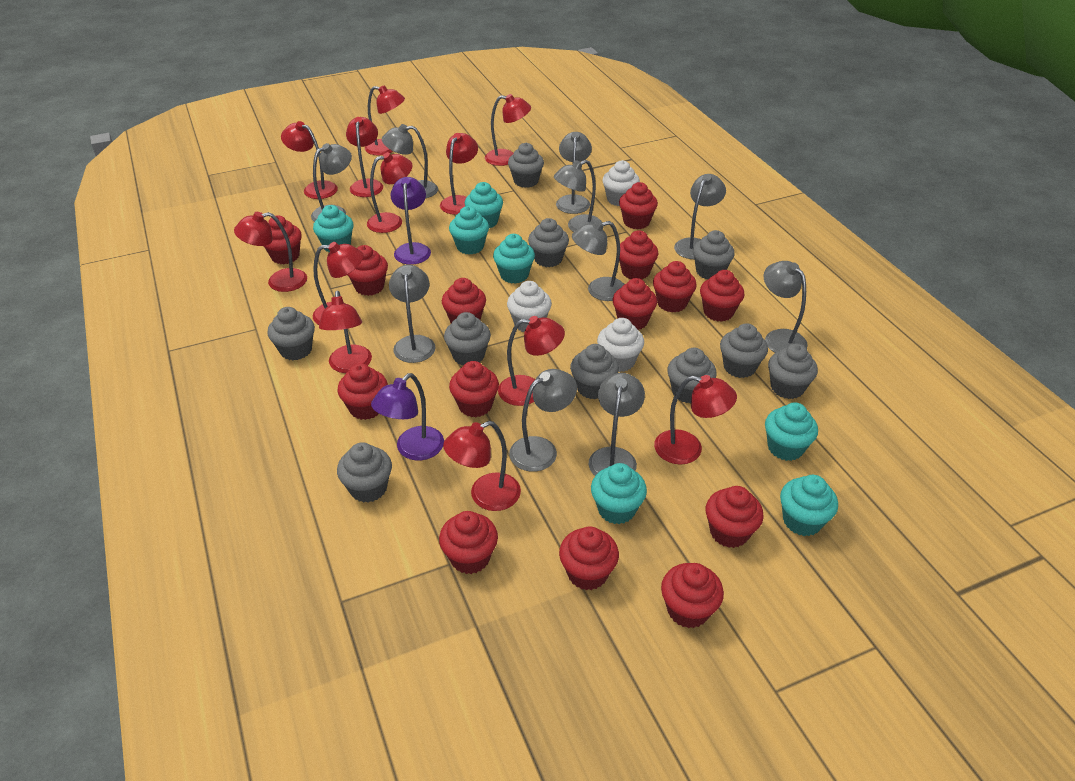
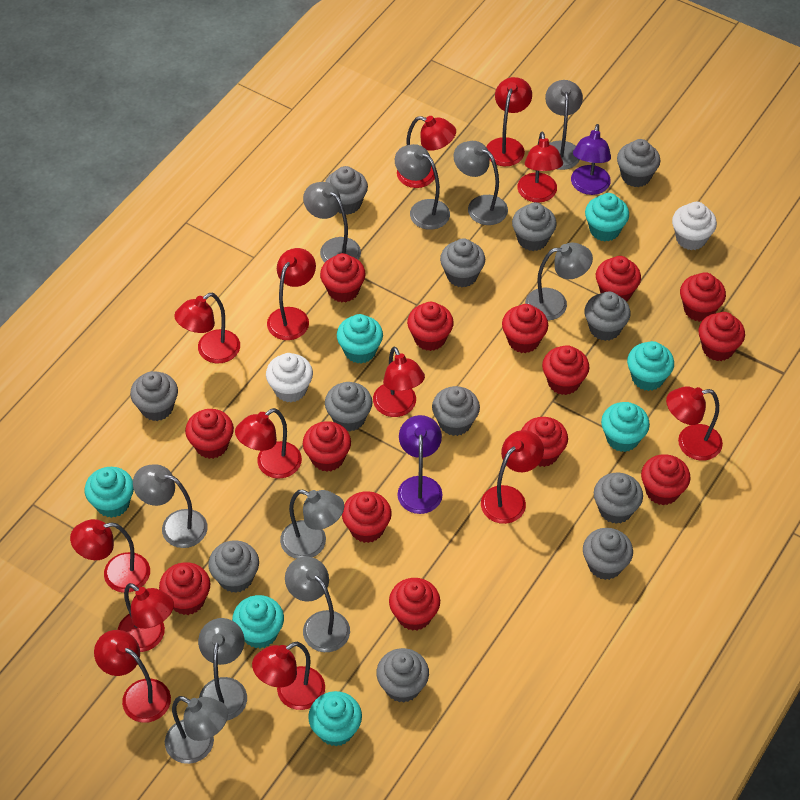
grey cupcake: [267,307,315,360] [337,442,392,503] [444,312,491,365] [508,143,544,188] [528,218,569,267] [570,344,619,399] [667,348,717,403] [693,230,735,279] [720,323,768,378] [768,344,818,399] = 10 -> [130,371,178,421] [208,540,259,593] [325,166,368,215] [325,382,372,431] [376,648,429,703] [432,386,480,436] [440,238,485,287] [512,202,557,251] [583,528,633,580] [584,291,631,341] [594,473,643,524] [617,139,660,187] = 12
red lamp: [234,212,307,292] [281,121,338,199] [313,242,363,325] [319,291,372,373] [346,117,383,197] [365,85,405,156] [367,152,412,233] [440,133,478,215] [443,421,521,511] [485,94,531,166] [498,316,565,406] [654,375,737,465] = 12 -> [70,519,150,593] [94,630,171,723] [118,583,174,652] [174,293,240,363] [235,408,302,478] [252,642,325,710] [267,248,316,340] [373,347,425,417] [397,116,456,188] [481,430,544,524] [487,77,532,166] [517,132,563,203] [666,386,723,461] = 13
white cupcake: [507,281,552,332] [597,318,644,372] [603,160,640,206] = 3 -> [266,353,313,402] [672,202,717,250] = 2

